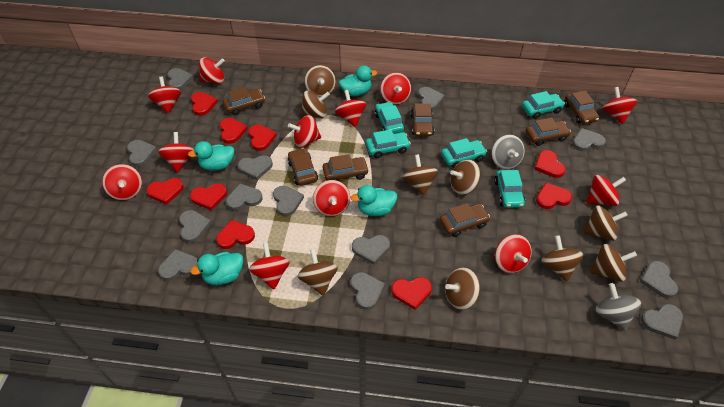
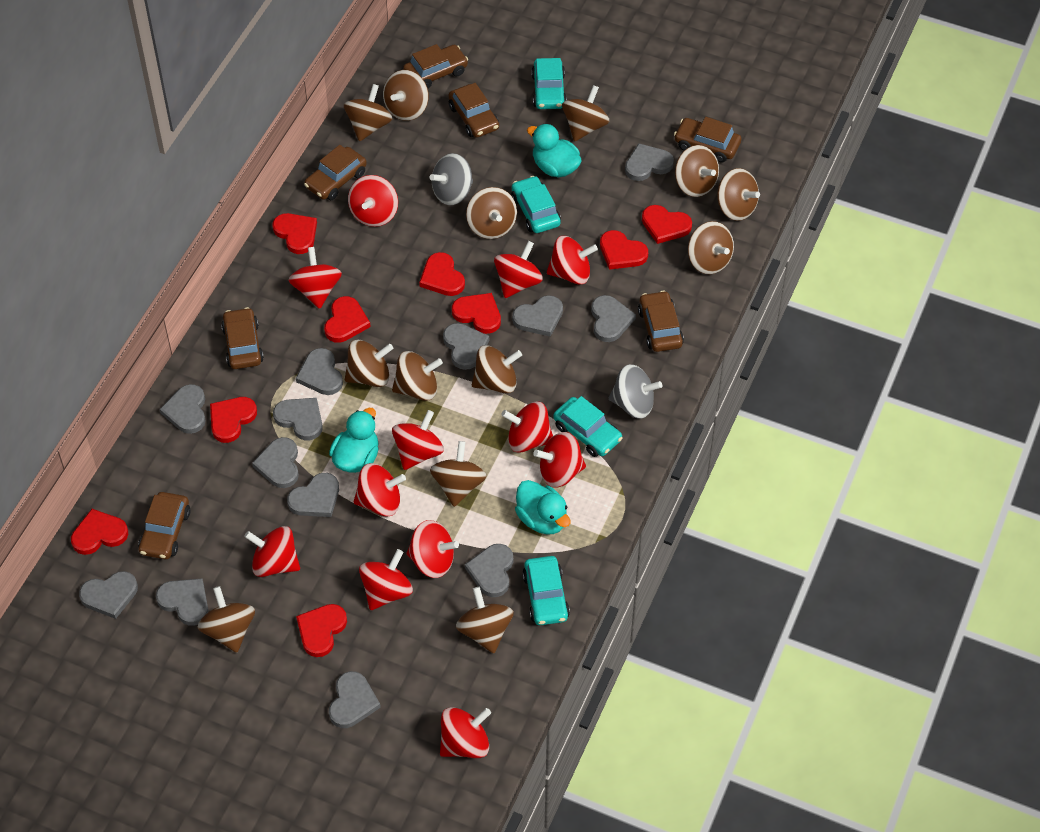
brown spinning top: [297,249,338,296] [301,91,330,118] [305,65,336,97] [402,154,438,196] [445,267,480,310] [450,159,481,195] [541,235,583,281] [583,206,628,241] [590,244,637,282] = 9 -> [197,586,255,653] [344,84,392,142] [345,340,393,387] [383,70,429,121] [392,351,443,401] [430,441,487,507] [456,587,514,654] [466,187,517,239] [472,345,522,393] [562,85,609,141] [675,145,719,197] [688,221,734,274] [717,168,760,221] = 13
turquoise car: [366,129,411,158] [375,102,404,134] [441,138,487,168] [494,170,525,208] [522,91,565,119] = 5 -> [511,176,561,233] [522,556,570,625] [531,58,567,109] [553,396,622,457] = 4
turquoise duck: [188,141,234,171] [190,252,243,285] [339,66,377,96] [350,185,397,216] = 4 -> [329,408,379,473] [515,480,571,535] [527,124,581,177] = 3

